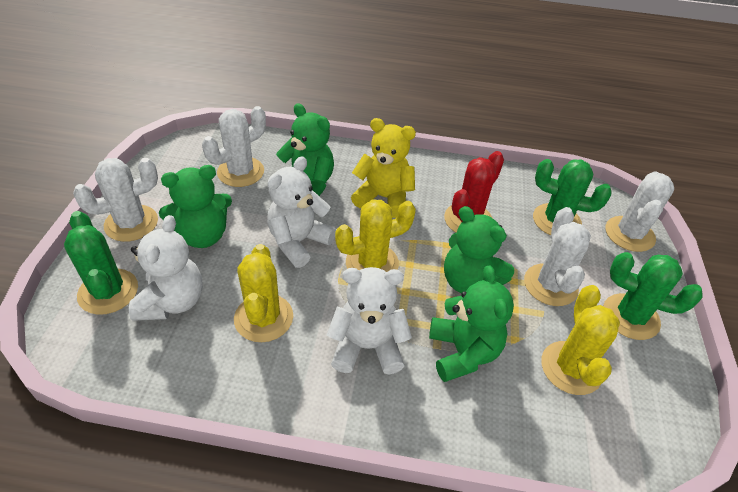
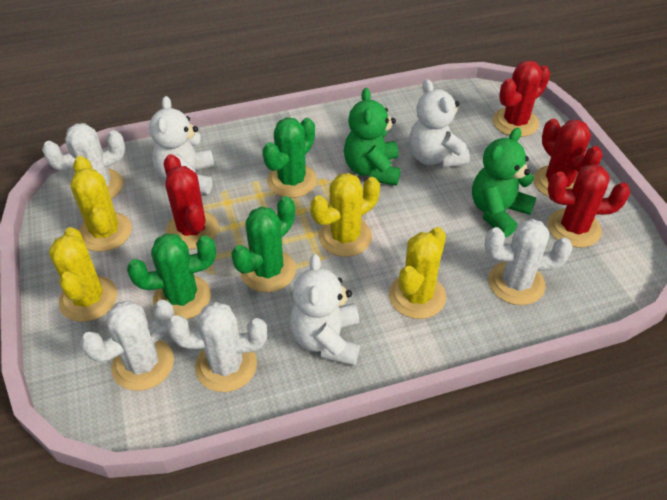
green teddy bear: [159,165,232,248] [276,104,334,196] [429,266,514,382] [444,206,514,294] = 4 -> [344,88,401,186] [472,128,536,237] = 2
red cactus: [444,151,504,233] = 1 -> [164,154,219,249] [493,60,550,137] [533,119,603,197] [547,164,630,248] = 4
yellow cactus: [234,244,293,342] [335,199,416,272] [541,285,620,395] = 3 -> [49,227,118,322] [71,156,132,252] [311,173,380,257] [389,227,446,319] = 4
yellow teddy bear: [351,118,416,218] = 1 -> none = 0

